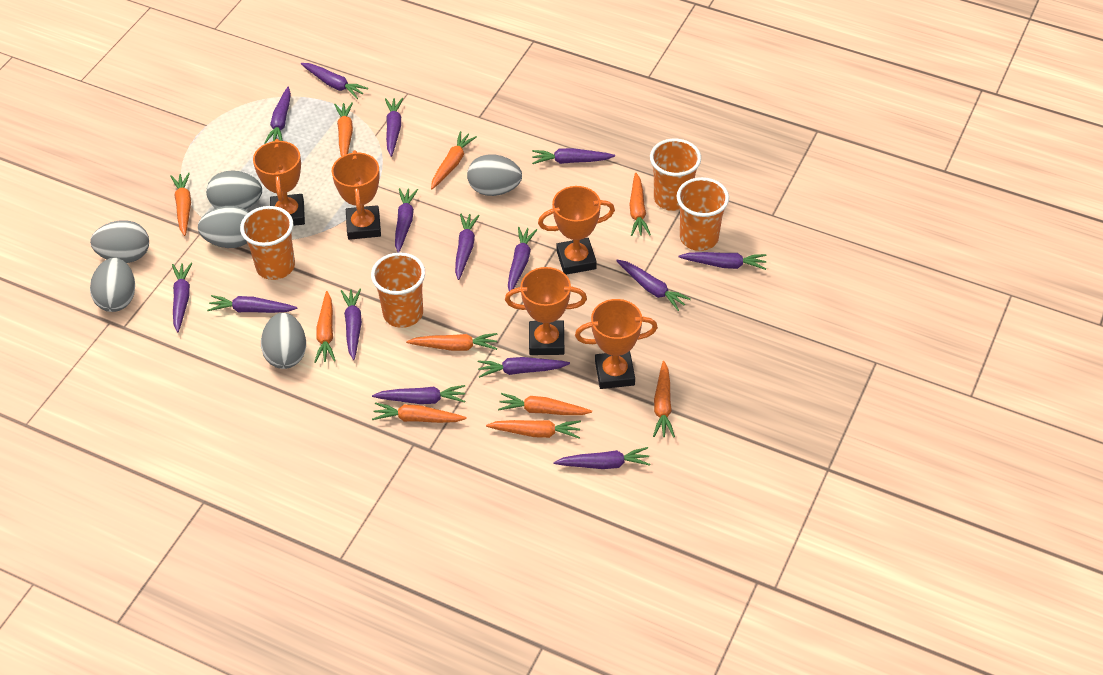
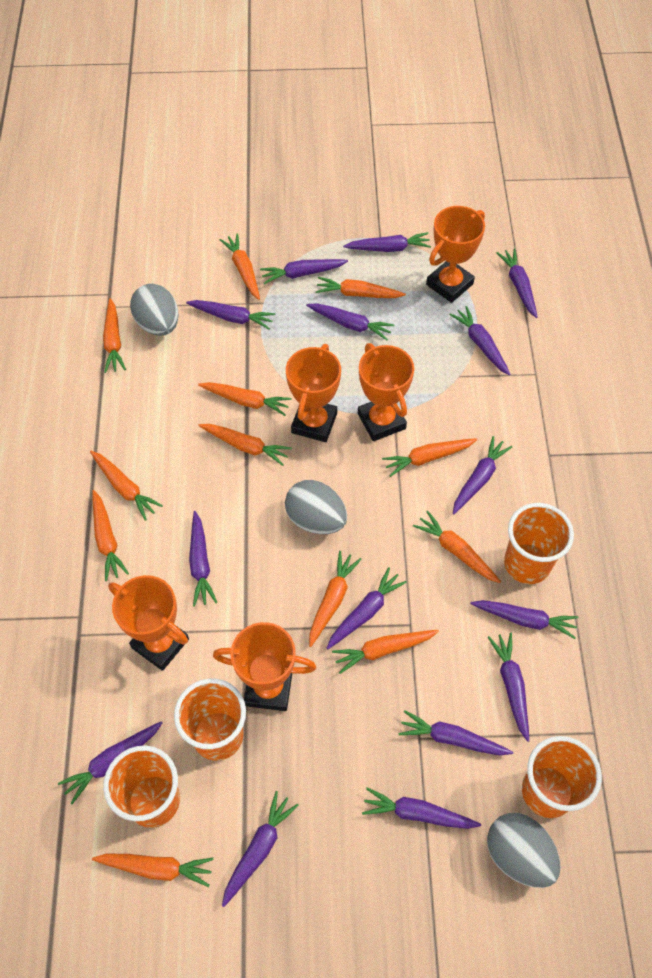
grey egg: [90,220,149,263] [90,258,135,312] [198,206,249,248] [206,171,262,209] [261,313,306,369] [467,154,522,196] = 6 -> [130,284,178,336] [285,480,347,534] [487,813,561,888] = 3
orange carrot: [170,173,191,236] [314,291,336,363] [334,102,353,157] [372,402,467,423] [406,333,497,351] [431,131,477,189] [486,420,581,439] [498,393,592,415] [629,172,651,236] [653,361,675,437] = 10 -> [90,451,163,521] [92,490,129,581] [92,854,214,887] [103,298,126,373] [198,382,292,416] [198,424,292,466] [219,233,260,300] [309,551,362,647] [316,277,406,298] [332,630,439,674] [382,438,477,477] [413,511,501,583] = 12

